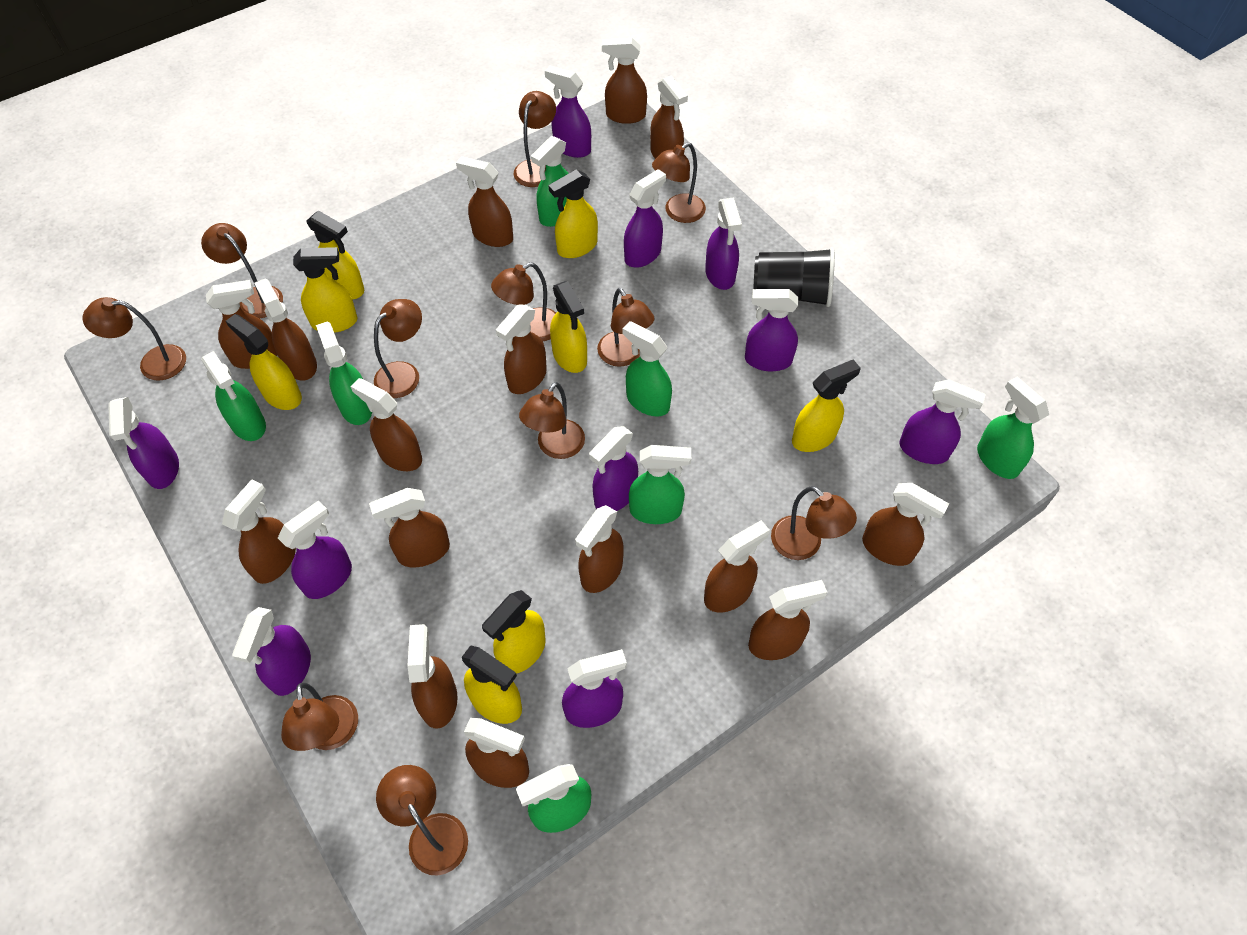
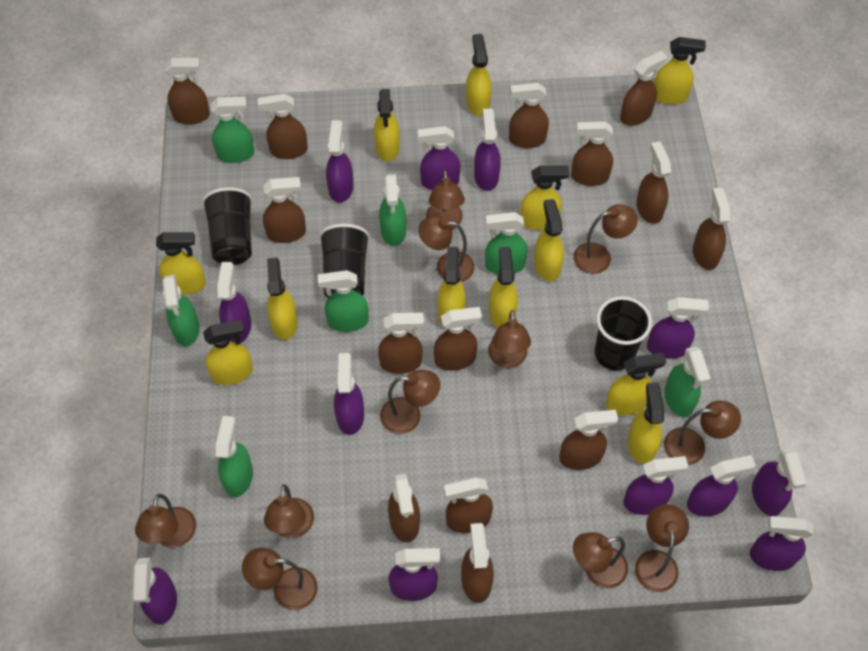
black cup: [753,247,835,307] = 1 -> [202,187,252,265] [319,224,370,298] [595,296,652,370] = 3
brown spray bottle: [206,280,277,369] [222,479,296,584] [254,279,317,381] [350,378,422,471] [369,488,450,567] [407,624,457,729] [456,156,513,247] [464,718,529,788] [496,304,547,394] [575,505,624,593] [602,38,647,124] [650,75,688,159] [704,520,770,613] [748,580,827,660] [862,483,949,566] = 15 -> [165,58,210,125] [258,94,308,159] [263,177,306,243] [378,313,424,374] [388,474,420,542] [434,307,482,371] [444,477,493,533] [461,523,494,603] [509,83,549,148] [559,410,618,470] [571,121,613,186] [620,51,667,126] [636,141,671,224] [693,188,731,270] = 14
purple spray bottle: [108,397,179,489] [232,607,311,696] [278,500,352,599] [545,66,591,158] [562,649,627,728] [589,426,638,511] [624,169,666,267] [705,197,742,290] [745,289,798,371] [899,379,986,464] = 10 -> [133,558,177,625] [217,262,251,343] [326,120,353,203] [334,353,364,435] [388,548,440,601] [418,126,460,190] [474,109,501,191] [623,456,688,515] [647,297,709,359] [687,455,755,517] [750,516,814,571] [752,447,807,516] = 12
yellow spray bottle: [226,314,302,410] [293,247,358,333] [306,210,364,300] [462,645,522,724] [482,590,546,674] [548,169,598,258] [550,281,587,373] [792,359,861,452] = 8 -> [156,232,206,295] [203,320,253,385] [267,258,298,340] [374,89,400,161] [438,247,466,325] [466,34,492,116] [489,247,518,328] [520,165,569,230] [534,199,564,281] [606,353,666,415] [628,383,664,464] [654,37,706,104] = 12

